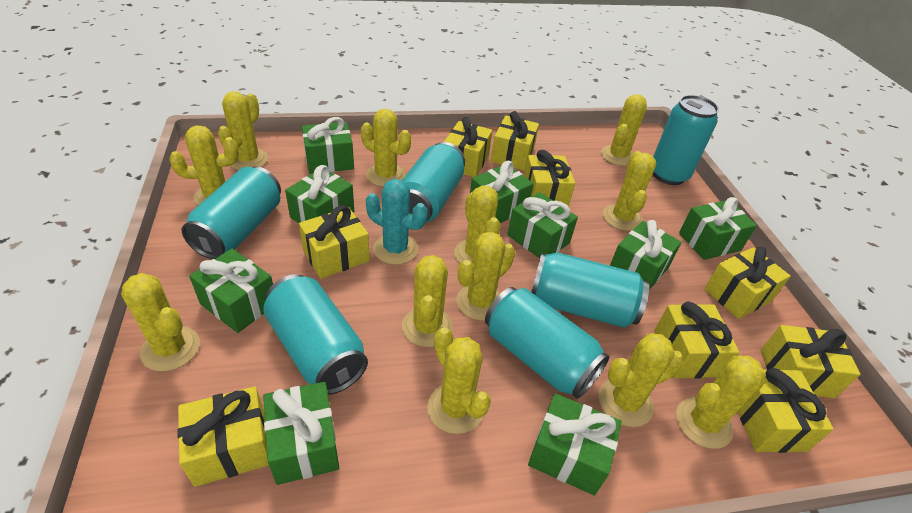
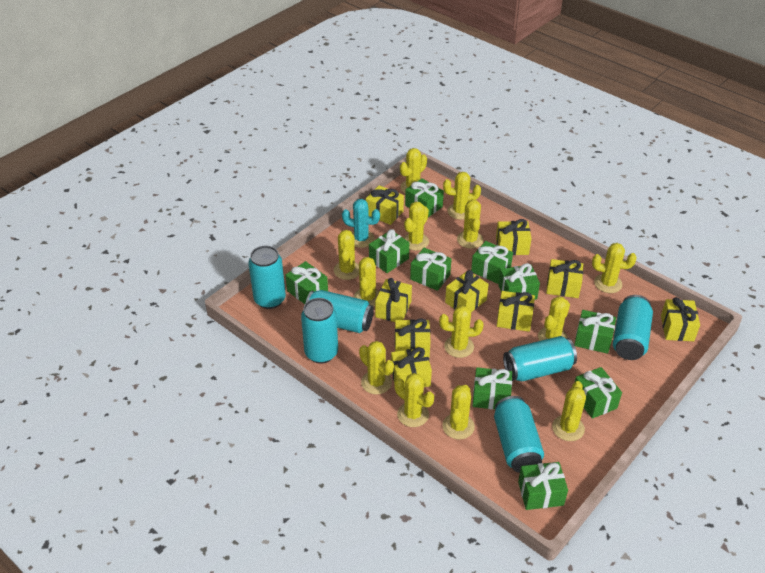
green gift: [189,249,273,333] [263,382,339,485] [285,165,354,223] [302,117,354,174] [470,161,534,223] [507,192,578,258] [528,393,622,495] [610,220,682,290] [679,197,757,260] = 9 -> [285,261,328,304] [369,229,409,273] [405,178,444,217] [410,248,451,291] [471,241,513,284] [472,367,512,409] [498,263,540,300] [518,462,568,510] [574,310,616,354] [575,367,622,419] = 10
yellow cactus: [121,273,200,371] [169,125,239,205] [218,91,268,170] [361,109,411,187] [402,255,453,347] [427,327,491,434] [454,185,501,263] [456,232,515,321] [599,333,683,427] [601,94,647,166] [603,151,656,231] [676,356,766,449] = 12 -> [334,230,359,280] [354,257,379,307] [359,341,394,394] [394,373,434,427] [400,148,427,193] [404,202,429,251] [439,305,484,358] [442,385,475,439] [443,172,481,220] [457,200,484,249] [538,296,570,341] [552,381,586,441] [592,243,636,293] = 13

